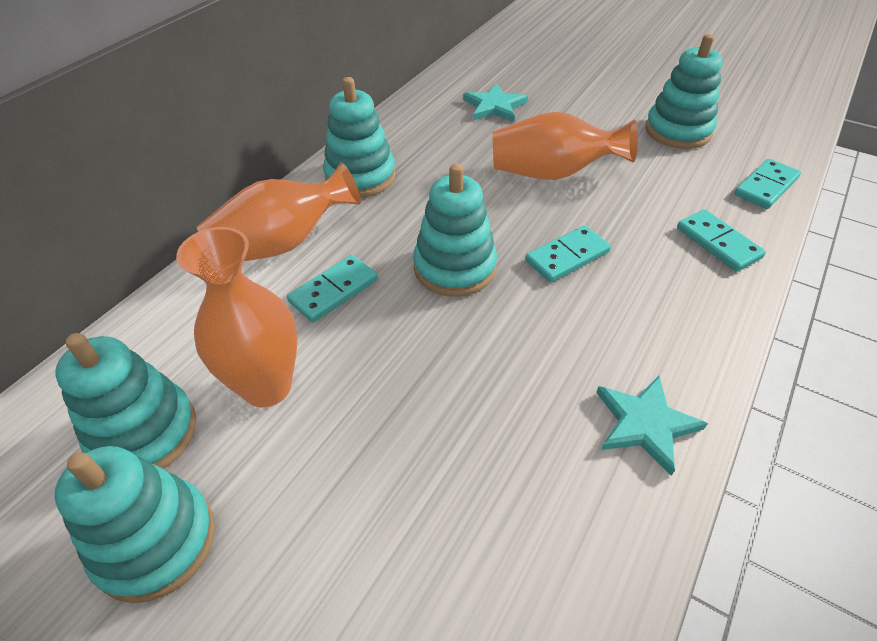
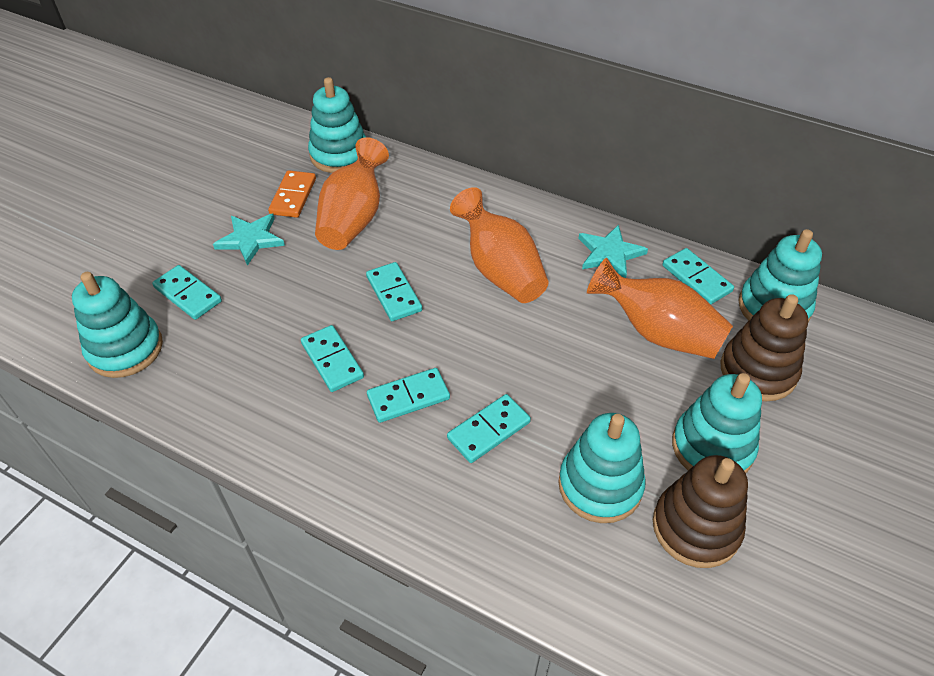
brown stacking toy: none = 0 -> [653,455,748,568] [720,294,808,401] = 2
orange domino: none = 0 -> [268,170,316,218] = 1
turquoise domino: [287,255,378,322] [525,225,611,282] [677,209,766,272] [735,159,801,209] = 4 -> [152,265,222,320] [301,325,364,392] [366,262,422,321] [367,368,450,423] [447,394,531,463] [662,248,734,304] = 6

